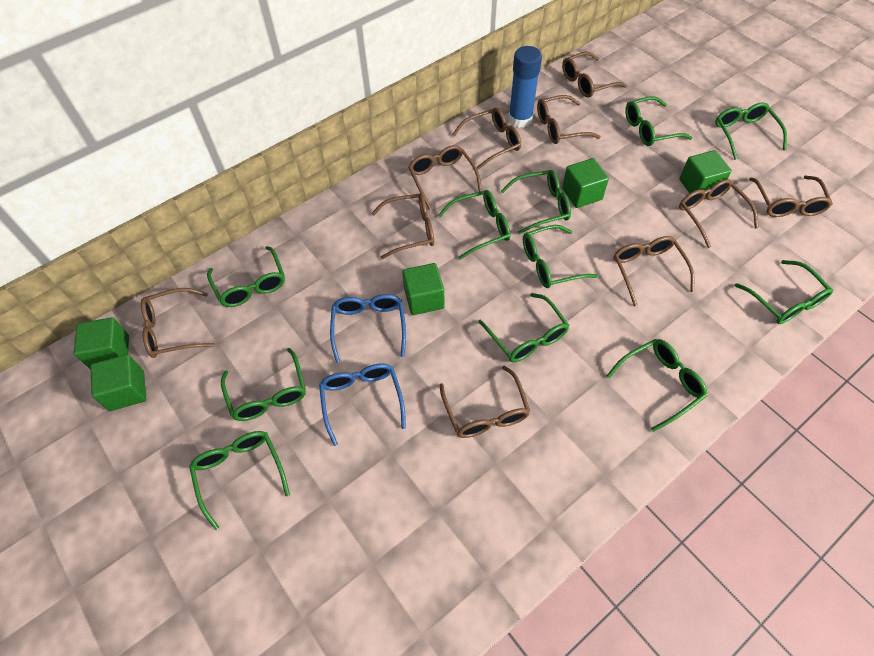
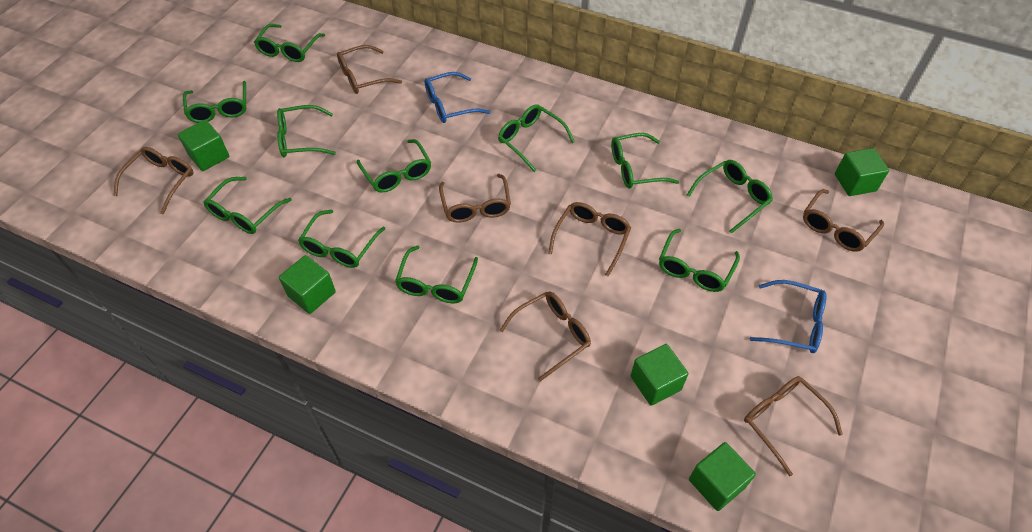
blue glue stick: [508,46,542,128] = 1 -> none = 0
brown glasses: [141,288,215,358] [371,193,434,259] [408,145,482,210] [439,365,530,438] [452,108,521,170] [537,95,601,144] [562,52,627,98] [614,236,695,306] [679,179,759,248] [749,176,833,217] = 10 -> [113,147,194,214] [337,45,402,94] [439,174,511,223] [500,292,591,381] [548,202,631,276] [744,376,843,476] [803,189,884,252] = 7

